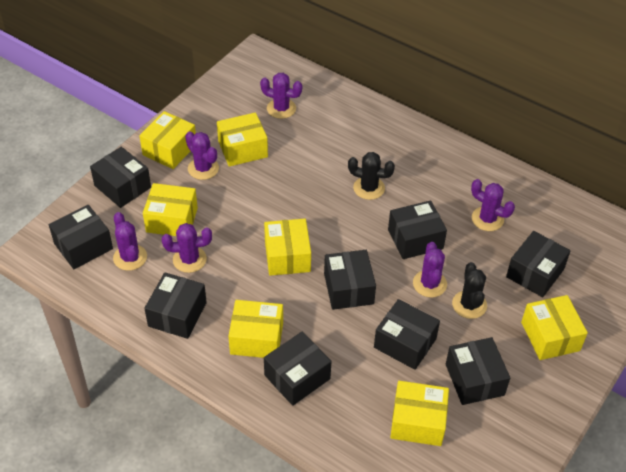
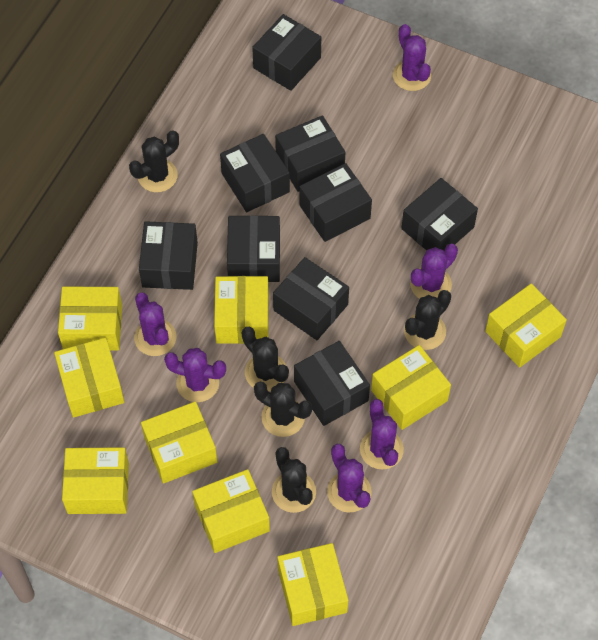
black cactus: [348,152,395,200] [452,262,487,319] = 2 -> [129,130,179,192] [242,327,289,391] [254,382,312,437] [272,447,316,513] [404,290,451,350] = 5
yellow box: [139,111,196,169] [143,183,198,236] [217,112,268,167] [228,300,283,358] [264,219,311,276] [390,381,449,446] [521,295,588,360] = 7 -> [54,337,124,418] [58,287,122,351] [62,447,129,514] [141,401,217,484] [192,469,270,553] [214,276,269,344] [277,543,348,626] [371,345,451,430] [485,283,567,368] = 9

